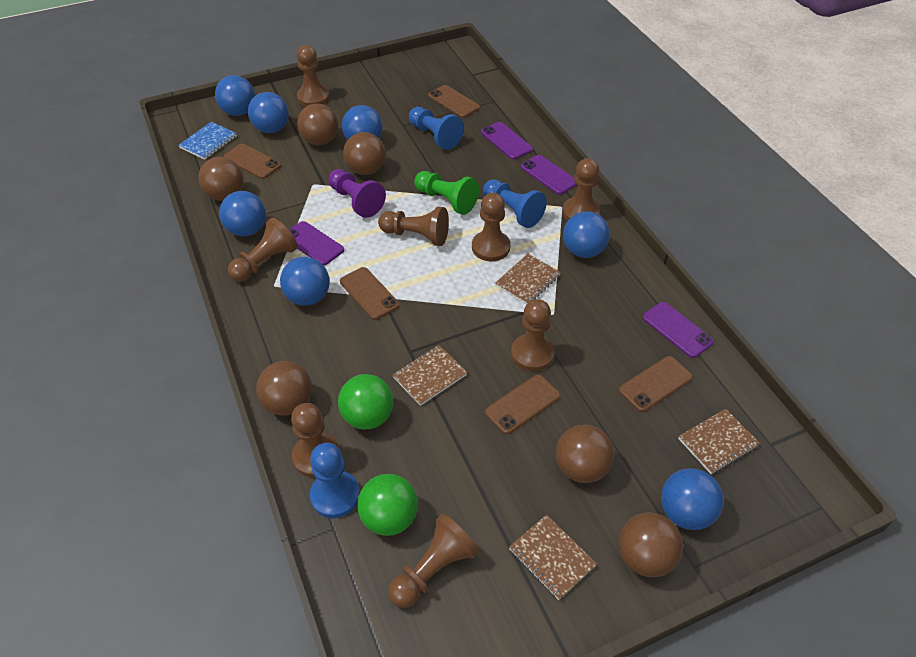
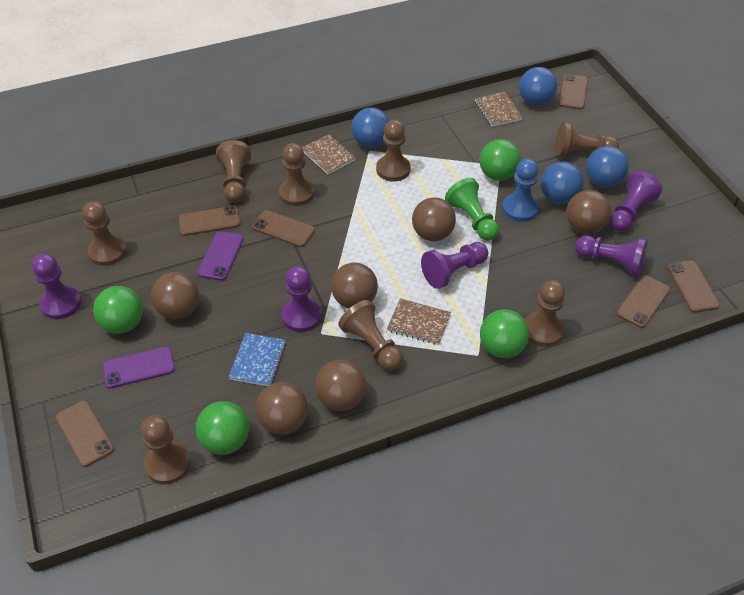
blue ball: [215,75,255,116] [219,191,266,236] [248,92,289,133] [280,257,330,306] [342,105,383,140] [563,211,610,258] [661,468,724,530] = 7 -> [351,107,390,148] [519,67,557,106] [541,162,584,204] [586,146,629,188] = 4
blue pawn: [310,443,360,518] [409,107,464,150] [483,179,547,228] = 3 -> [502,159,539,222] = 1
brown notebook: [392,345,467,406] [495,254,561,304] [509,515,597,600] [678,409,760,474] = 4 -> [302,134,356,174] [387,298,451,345] [475,92,523,127] = 3
brown phone: [224,144,281,179] [340,267,399,320] [428,85,480,118] [485,375,560,434] [619,356,693,412] = 5 -> [55,401,114,467] [178,206,240,236] [252,210,315,247] [559,74,588,110] [616,275,670,328] [667,260,720,312] = 6
green ball: [338,374,393,429] [357,474,418,536] = 2 -> [93,286,143,334] [196,401,249,455] [479,139,521,181] [480,309,529,358] = 4
purple pawn: [328,169,386,218] = 1 -> [32,253,81,319] [282,266,322,332] [421,242,488,289] [575,235,648,277] [610,171,662,232] = 5
purple phone: [289,221,344,265] [481,122,533,160] [521,155,577,195] [643,302,714,358] = 4 -> [103,346,175,388] [197,231,244,281] = 2

